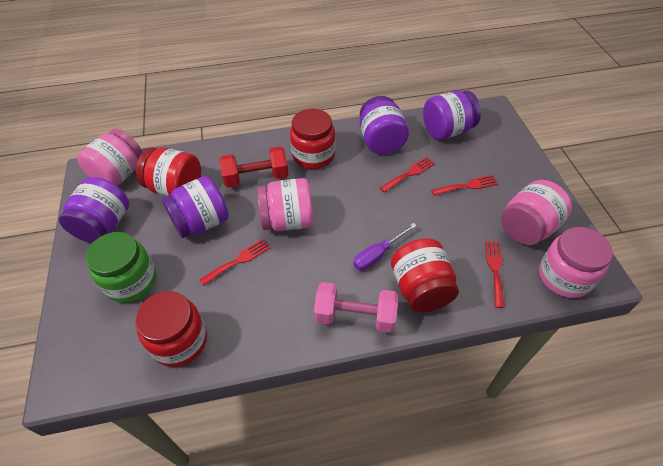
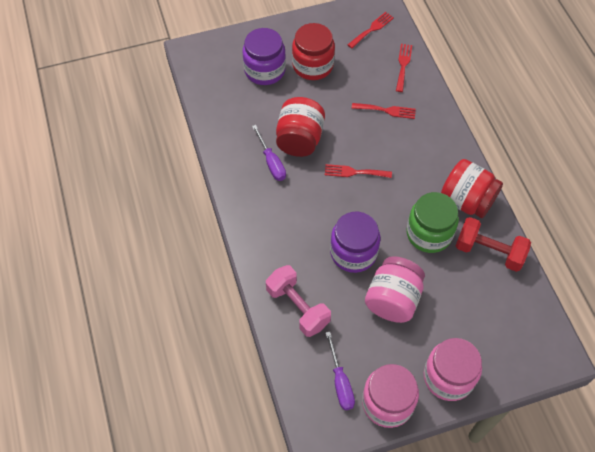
pink jar: [77,129,143,186] [257,178,313,231] [501,180,572,245] [539,227,613,298] = 4 -> [362,364,419,428] [365,256,425,323] [424,338,482,401] = 3
purple jar: [59,177,129,243] [162,176,229,238] [360,96,409,154] [423,90,481,140] = 4 -> [242,28,286,85] [330,212,380,273] = 2
purple screwdriver: [353,223,417,270] = 1 -> [252,125,286,181] [325,332,355,410] = 2
red jar: [135,291,207,367] [136,147,201,196] [290,109,335,169] [391,238,459,312] = 4 -> [276,97,325,157] [292,23,335,80] [441,159,503,218] = 3

